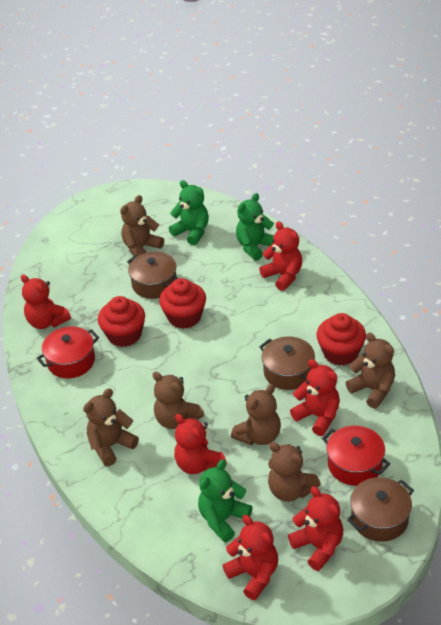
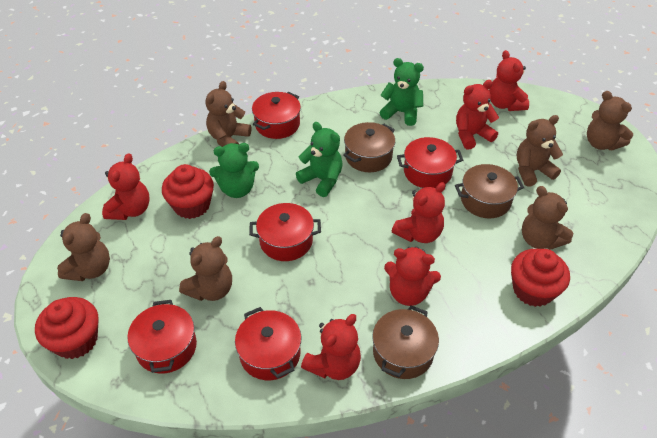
red pot: [37,327,99,378] [322,426,390,486] = 2 -> [128,300,197,374] [235,307,301,380] [249,203,321,261] [252,92,301,139] [397,137,463,188] = 5

